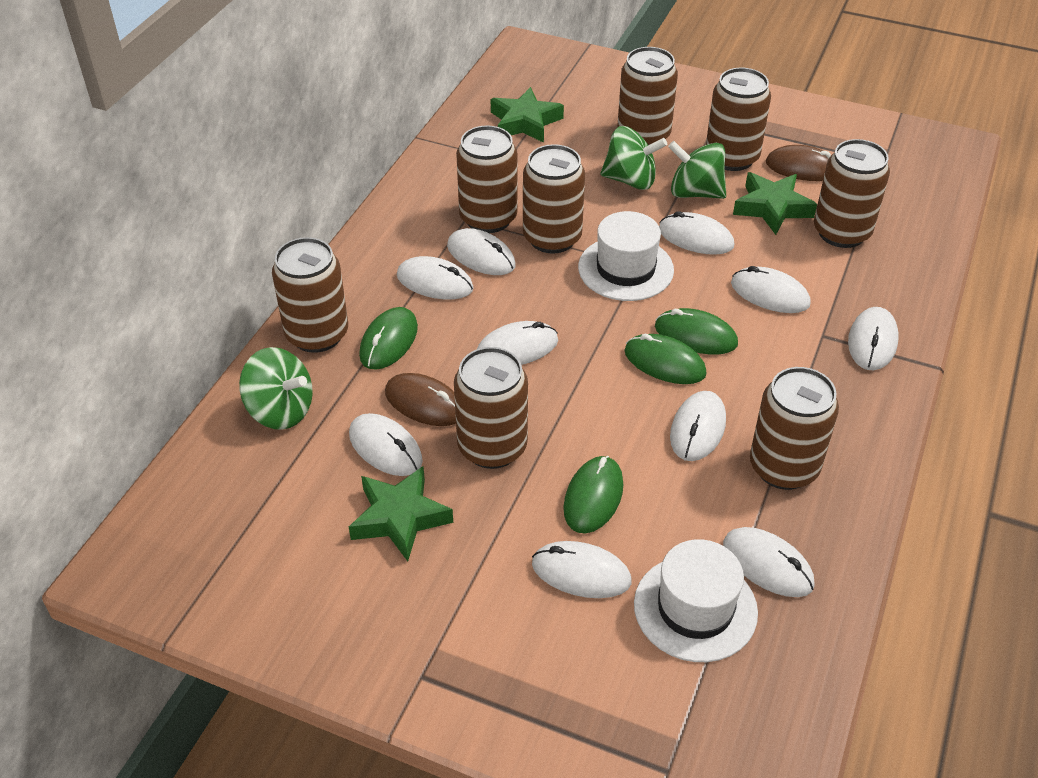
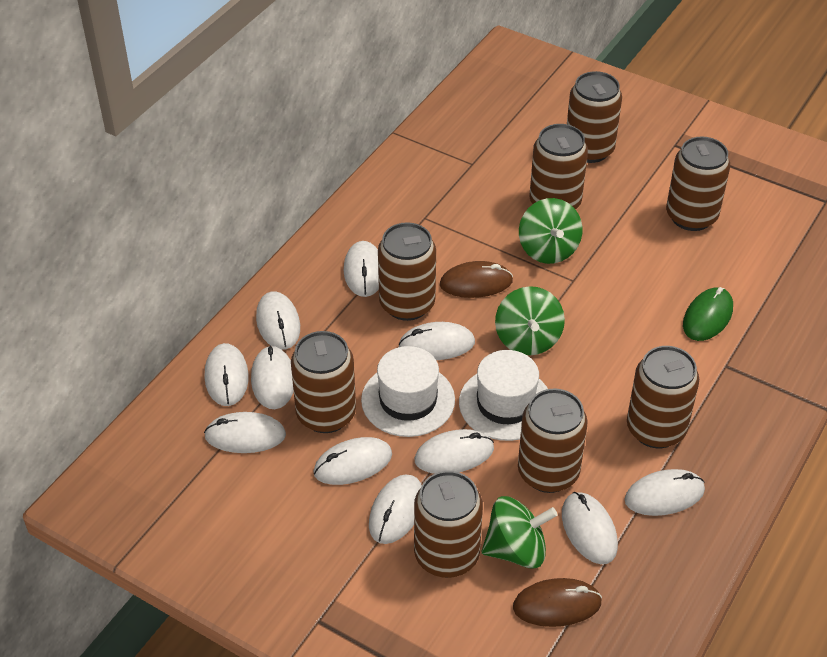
green mouse: [359,307,418,370] [563,456,624,534] [624,334,707,384] [655,308,738,355] = 4 -> [683,287,733,341] = 1
green star: [349,466,453,561] [491,87,564,143] [733,172,817,235] = 3 -> none = 0
white mouse: [349,413,423,476] [397,256,474,300] [447,228,516,275] [477,321,558,365] [532,541,631,598] [659,211,734,255] [670,391,726,461] [723,527,815,597] [731,266,811,313] [848,307,899,370] = 10 -> [204,343,249,406] [204,412,286,453] [251,345,294,409] [256,291,300,350] [314,437,392,485] [344,241,379,297] [369,474,422,544] [399,322,475,360] [414,429,494,474] [562,492,618,564] [625,469,705,516] = 11

